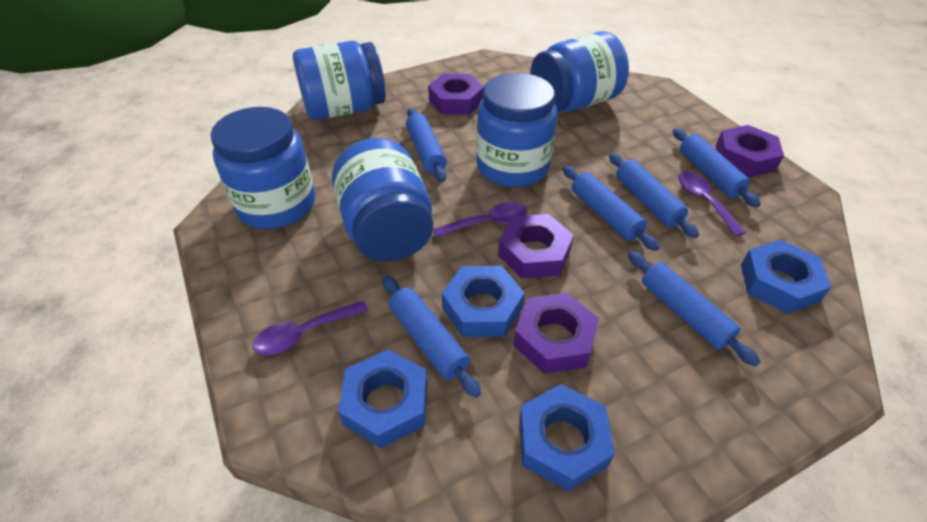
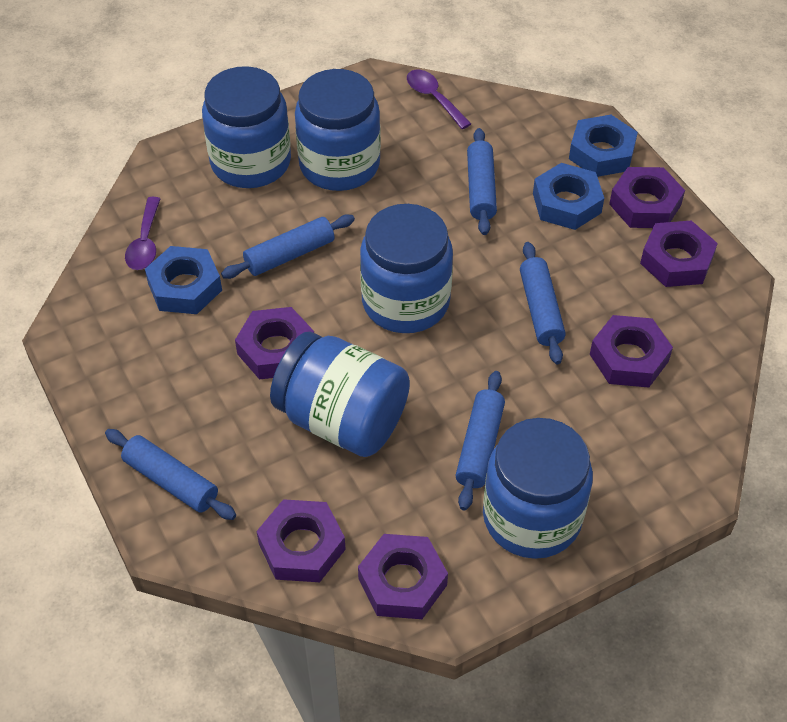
blue nut: [338,349,427,448] [442,266,524,337] [519,384,615,491] [741,240,831,314] = 4 -> [145,246,222,314] [533,163,604,230] [569,115,638,177] = 3
blue rolling pin: [383,276,481,398] [406,108,447,182] [563,166,660,251] [609,153,699,238] [628,251,761,367] [673,128,761,208] = 6 -> [105,429,236,520] [221,214,355,279] [455,371,505,511] [467,128,497,235] [520,242,566,364] = 5
purple nut: [428,74,484,115] [498,214,574,279] [513,293,599,374] [716,125,784,177] = 4 -> [235,307,314,379] [257,499,346,582] [358,534,448,619] [590,315,673,388] [609,167,685,228] [640,220,718,287] = 6
purple spoon: [253,301,368,355] [433,202,527,238] [678,171,746,237] = 3 -> [125,197,160,270] [407,70,471,129] = 2

